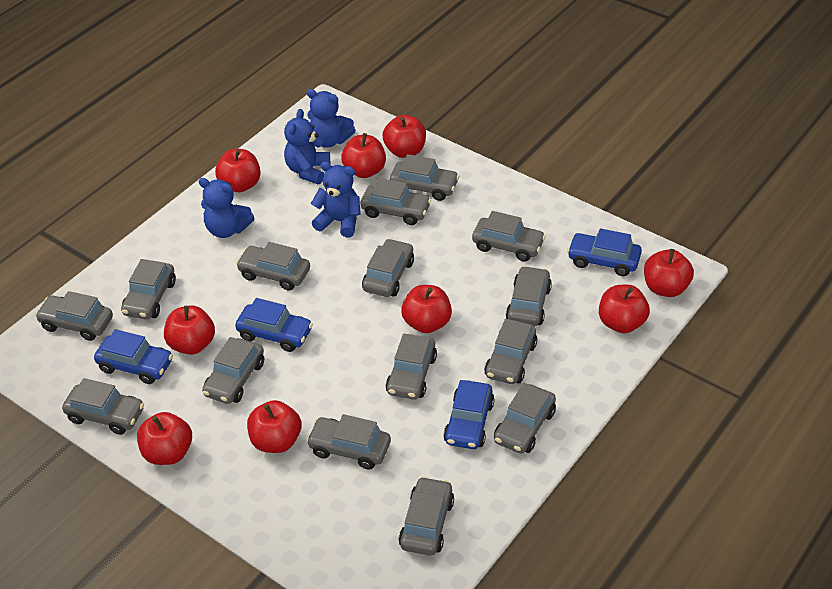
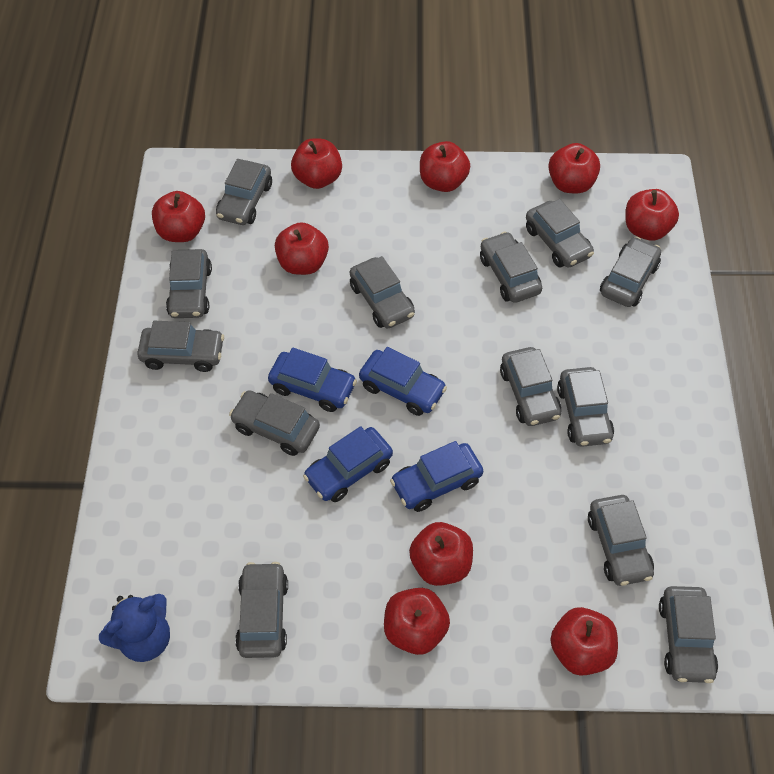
blue teddy bear: [199,178,255,238] [284,109,330,184] [307,89,355,148] [311,161,361,237] = 4 -> [99,594,170,662] = 1
grey car: [35,291,113,341] [62,378,144,435] [121,259,176,319] [202,337,264,404] [236,242,310,291] [306,414,391,470] [360,178,431,225] [362,238,414,297] [386,333,437,399] [390,154,459,201] [399,476,454,556] [472,211,546,262] [484,319,537,384] [494,383,556,453] [506,266,552,326] = 15 -> [137,321,224,372] [166,249,212,318] [216,159,272,225] [229,391,320,456] [235,562,288,658] [350,256,415,328] [480,232,542,303] [500,347,561,426] [526,199,594,268] [557,367,614,447] [588,495,654,586] [600,237,661,307] [659,586,718,683] = 13

